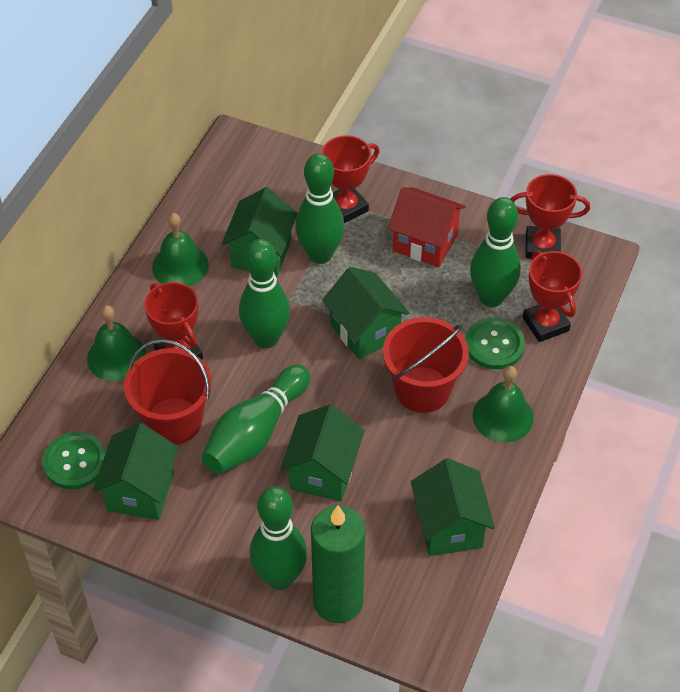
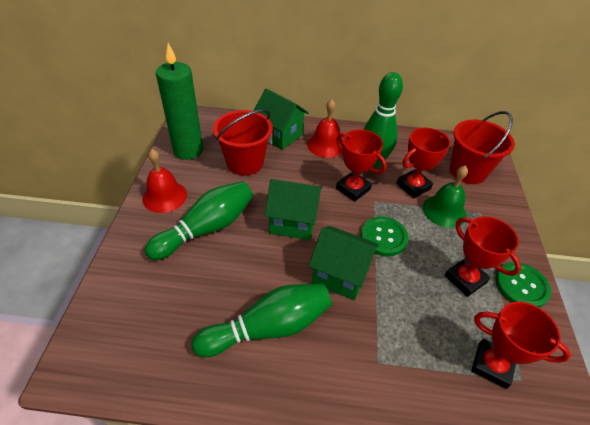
green bell: [87,305,146,381] [152,213,209,286] [473,366,534,442] = 3 -> [423,165,468,228] = 1
green bowling pin: [202,364,310,474] [239,239,290,348] [250,486,307,590] [295,153,344,264] [470,197,521,307] = 5 -> [145,181,253,260] [192,283,332,357] [363,72,403,168] = 3
green house: [93,423,178,520] [222,187,298,277] [281,404,365,502] [322,267,409,359] [411,458,495,556] = 5 -> [254,89,309,150] [265,179,322,240] [309,226,379,300] = 3
red bell: none = 0 -> [142,149,187,213] [307,99,342,158] = 2
red house: [388,187,466,267] = 1 -> none = 0

